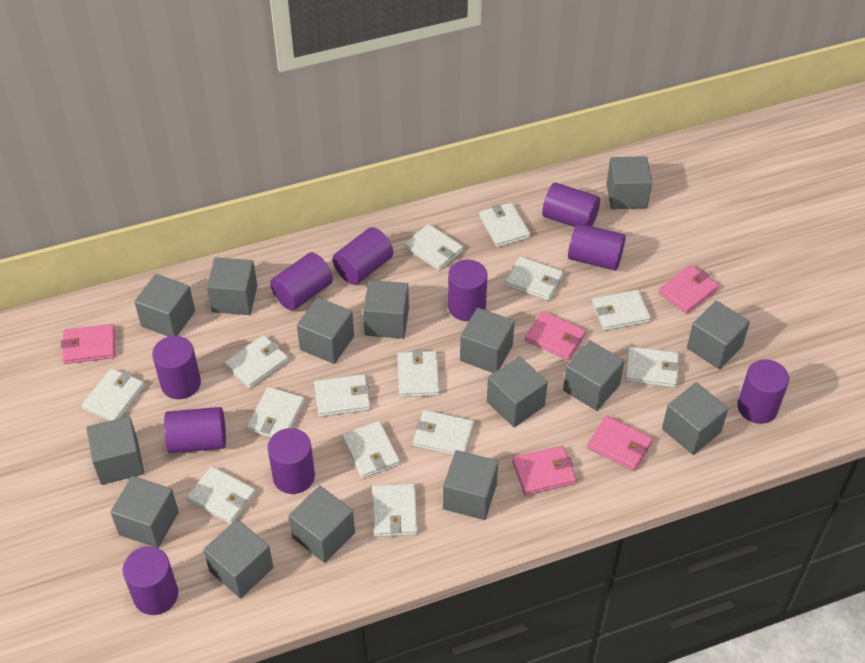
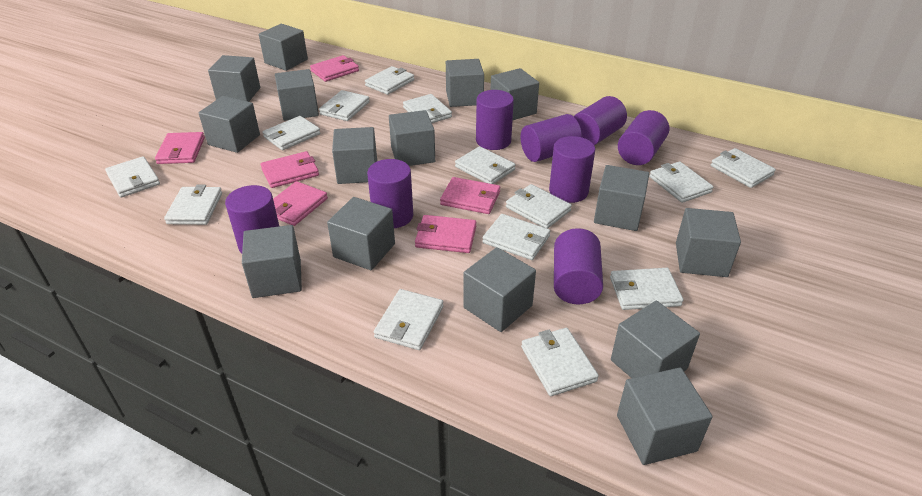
pink wallet: [61,324,115,364] [512,446,576,495] [525,311,586,360] [587,416,653,471] [659,265,719,314] = 5 -> [155,132,205,164] [261,151,319,188] [273,181,328,226] [310,55,359,82] [415,215,476,253] [440,177,500,214] = 6
purple cylinder: [123,546,178,615] [152,336,201,399] [164,407,226,453] [267,428,315,494] [270,252,333,311] [332,227,393,285] [448,260,487,321] [542,183,600,227] [568,223,626,271] [737,359,789,424] = 10 -> [225,185,279,254] [367,159,413,228] [476,90,514,150] [520,114,582,162] [549,136,595,203] [554,228,603,304] [574,96,627,146] [618,110,669,165] = 8

